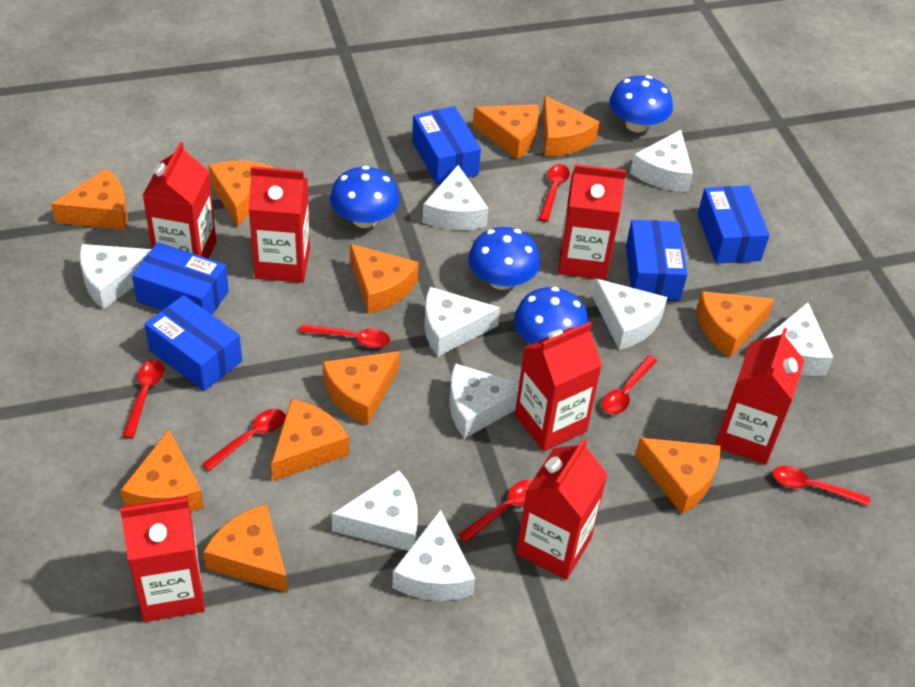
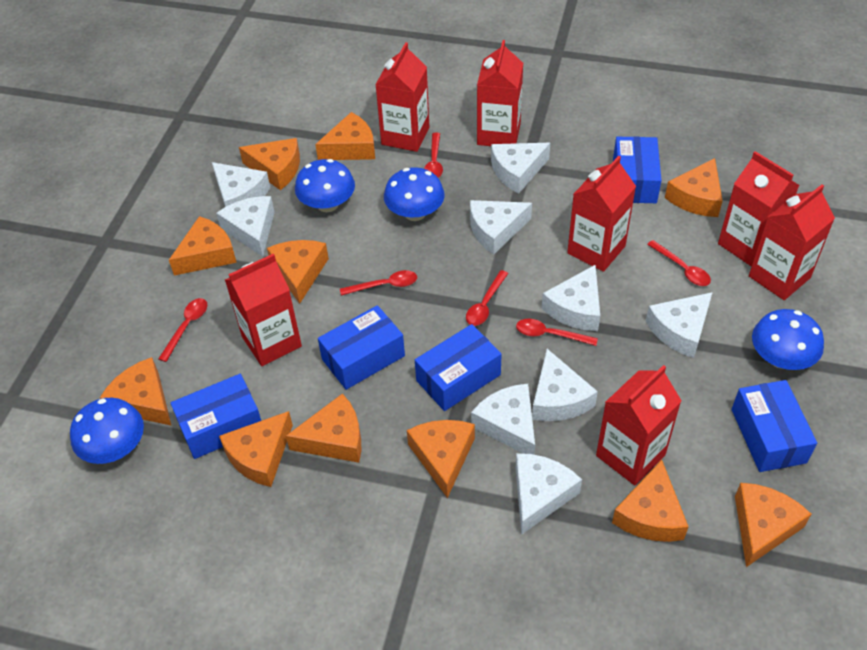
red spoon: [122,360,164,439] [202,409,285,471] [299,324,390,348] [458,480,533,543] [539,164,570,222] [602,355,657,414] [773,466,870,506] = 7 -> [158,298,208,362] [340,270,417,296] [424,133,443,178] [466,270,508,326] [516,319,598,346] [647,240,711,286] = 6

